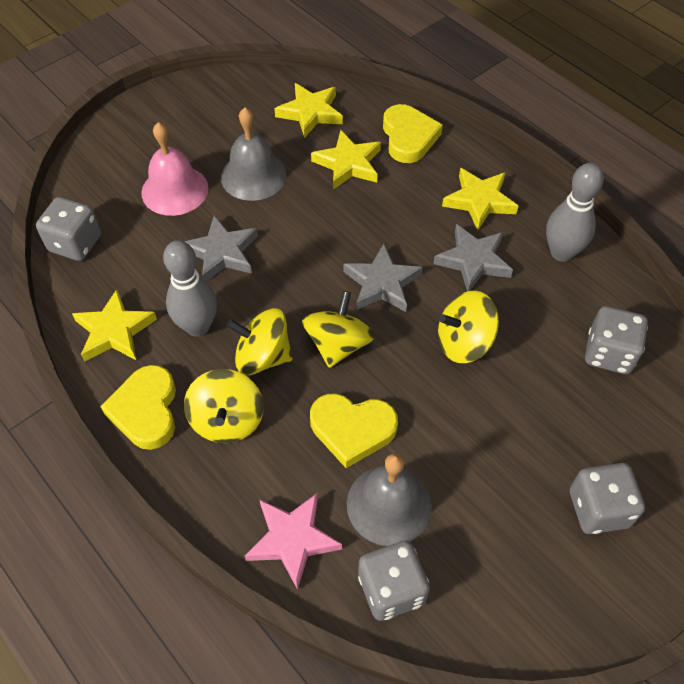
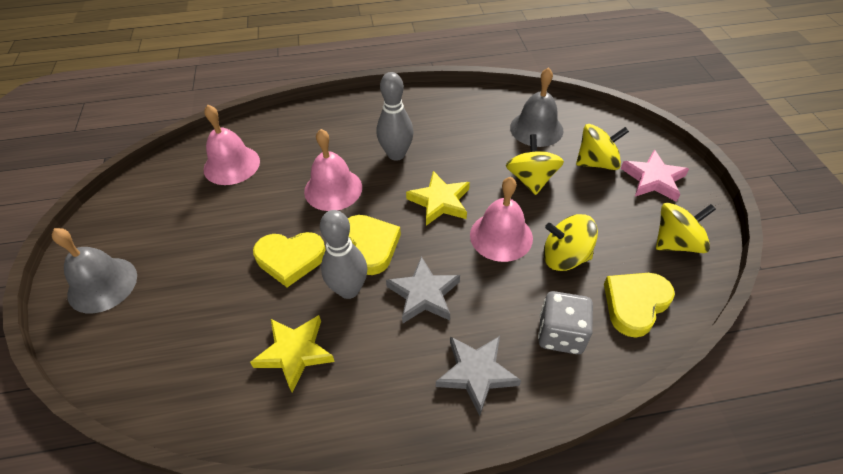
grey dice: [36,197,101,261] [358,540,430,621] [570,463,645,534] [585,306,648,374] = 4 -> [538,291,593,354] = 1
grey star: [184,215,258,281] [343,244,423,312] [433,224,513,291] = 3 -> [386,256,460,323] [436,336,521,416] = 2
pink bell: [141,122,208,216] = 1 -> [204,105,260,185] [304,129,362,211] [470,177,533,262] = 3
yellow star: [72,289,157,362] [274,83,343,138] [311,130,381,190] [442,168,519,231] = 4 -> [250,315,335,392] [406,171,470,226] = 2

